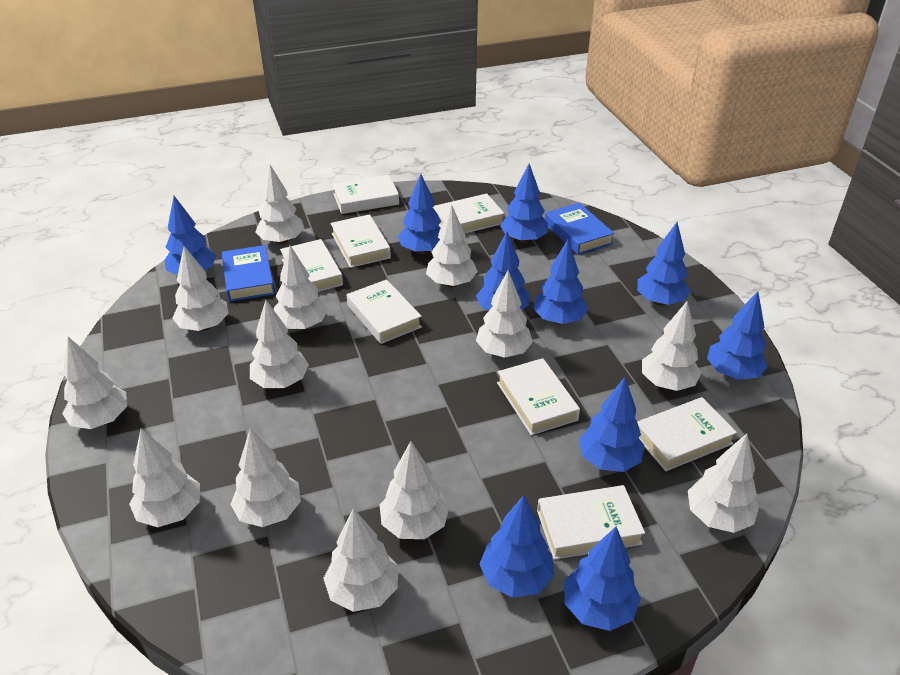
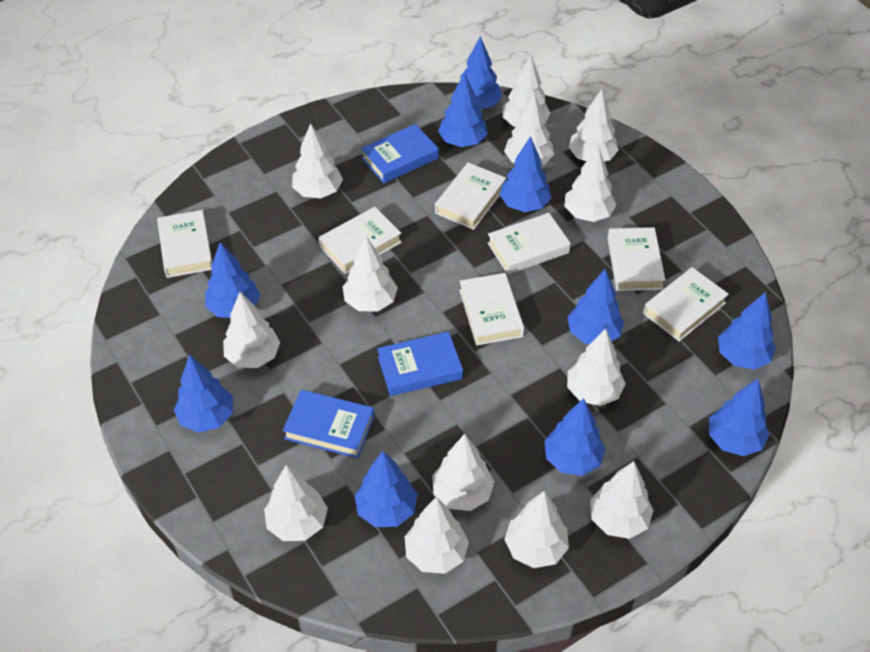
blue book: [222,245,275,302] [545,203,614,255] = 2 -> [283,389,374,458] [361,124,439,183] [377,332,463,396] = 3
white book: [280,239,343,292] [331,214,391,268] [333,175,399,214] [347,279,422,344] [433,194,504,233] [497,358,580,435] [537,485,645,560] [637,397,737,471] = 8 -> [157,210,212,278] [319,207,402,274] [435,162,506,230] [459,273,524,345] [487,213,571,275] [607,227,665,291] [643,267,729,342] = 7

